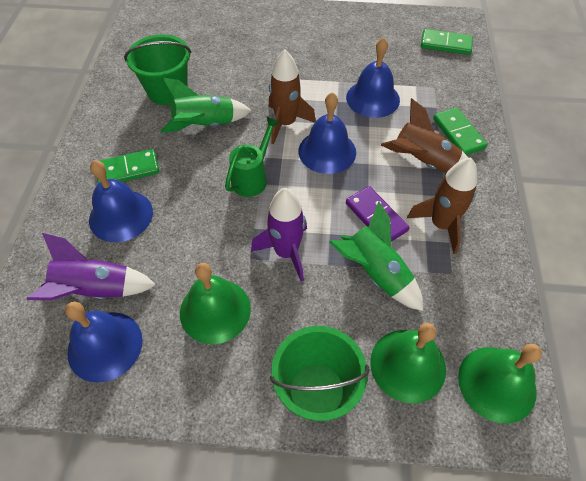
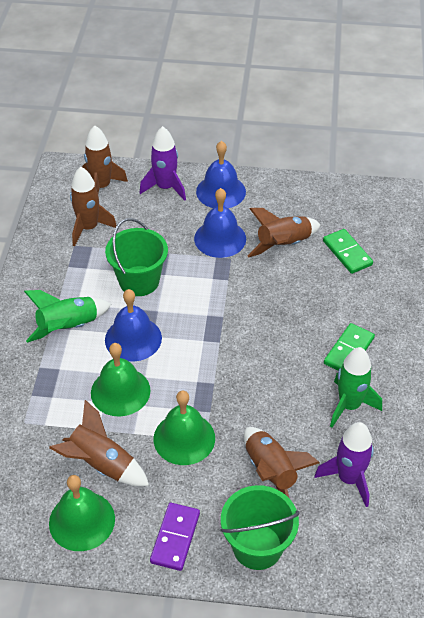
blue bell: [65,302,143,383] [89,160,153,242] [299,92,356,174] [346,37,400,118] = 4 -> [105,289,162,362] [194,188,246,258] [196,141,246,208] = 3
brown rocket: [269,49,316,144] [381,98,468,173] [407,158,477,254] = 3 -> [49,400,149,486] [70,167,117,246] [82,125,128,193] [244,427,320,498] [248,208,321,258] = 5
green domino: [97,149,159,184] [421,29,473,55] [433,108,488,155] = 3 -> [323,229,373,274] [324,323,375,371] = 2
green watering can: [225,116,280,197] = 1 -> none = 0

